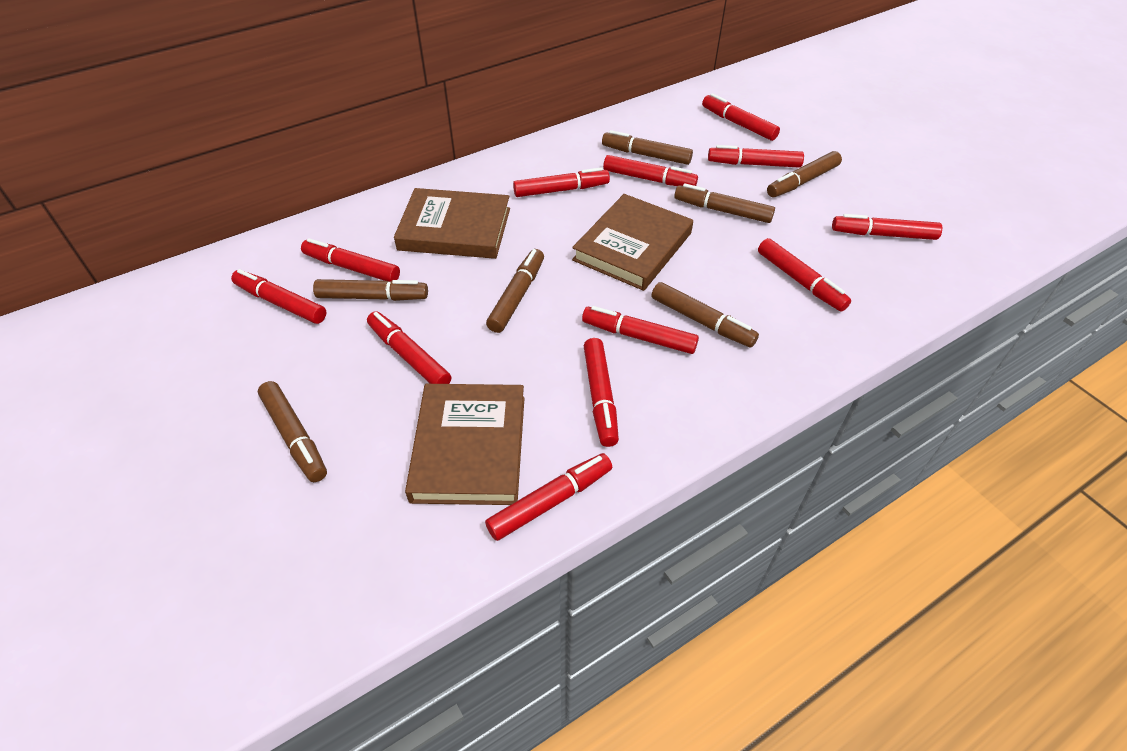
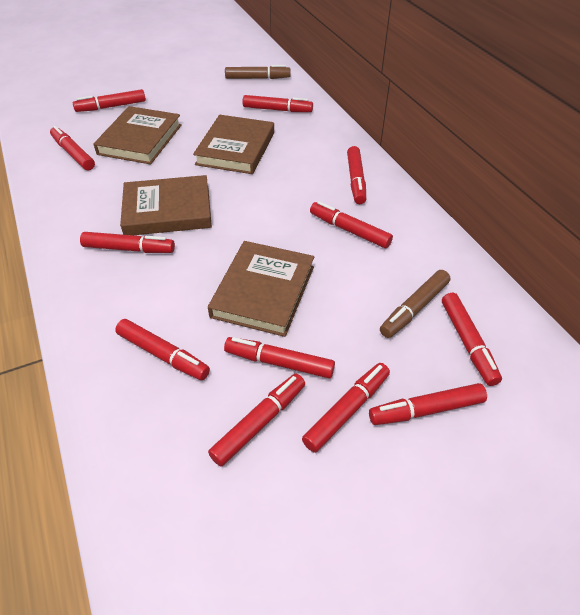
brown book: [394,188,510,259] [405,384,524,505] [572,194,693,291] = 3 -> [93,106,182,165] [120,175,212,235] [193,115,274,174] [208,241,314,337] = 4
brown marker: [258,381,327,482] [313,279,428,301] [486,249,544,333] [602,130,693,165] [651,282,759,348] [674,183,775,223] [767,151,842,197] = 7 -> [225,65,290,79] [380,270,450,338] = 2

